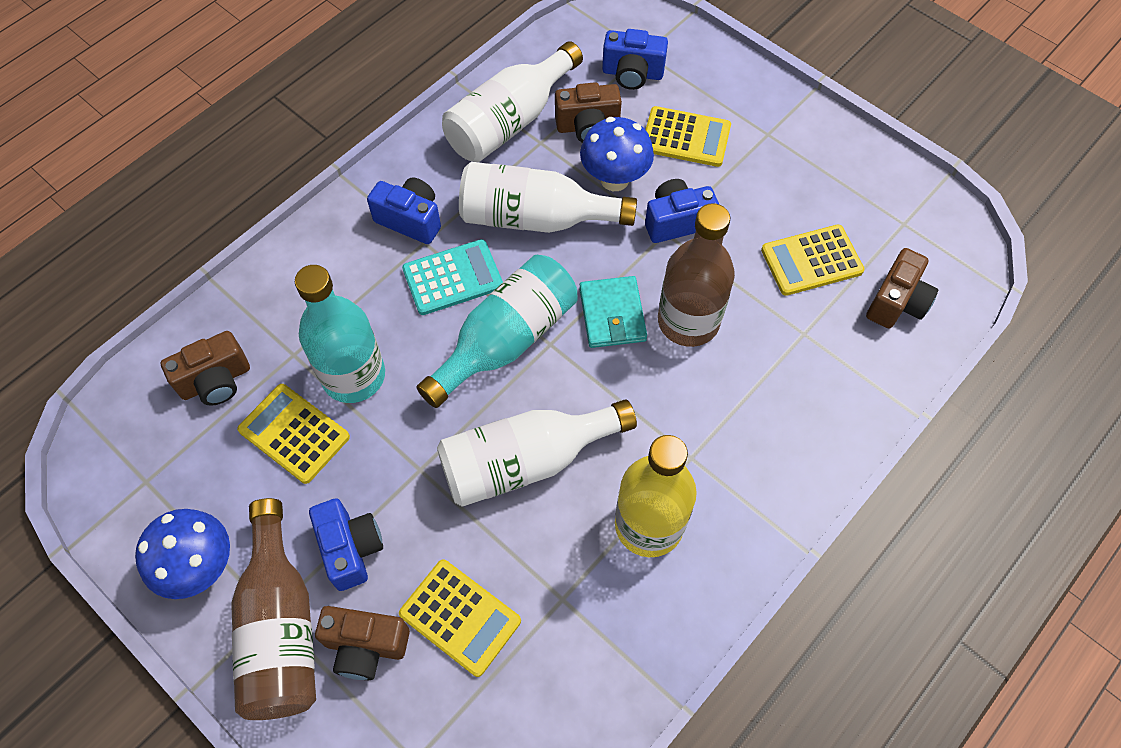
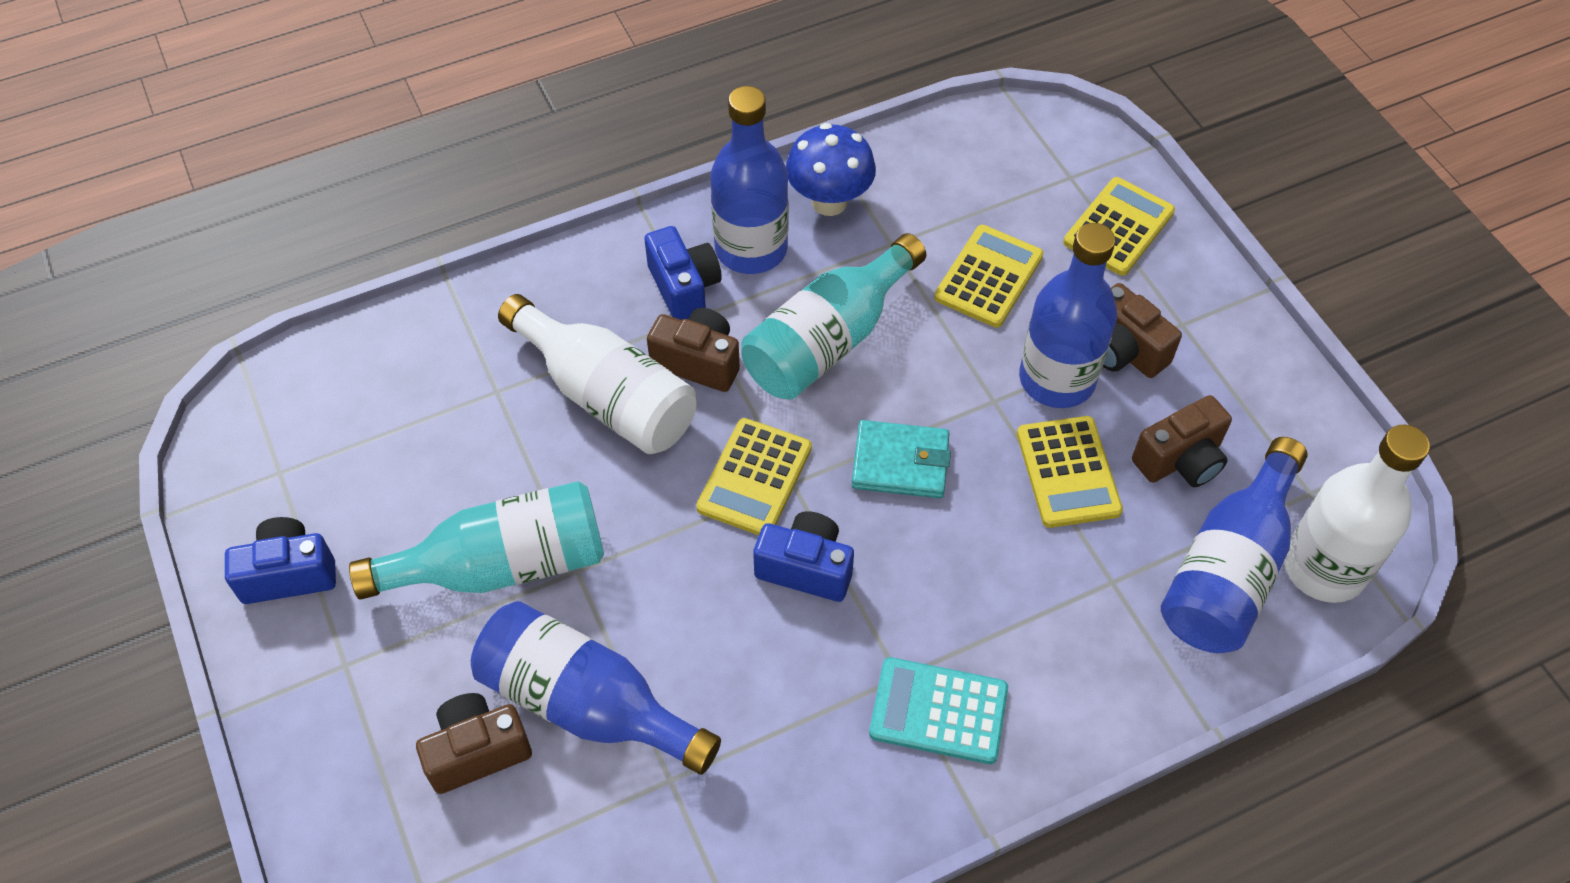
blue bottle: none = 0 -> [471,601,721,775] [710,86,789,274] [1019,223,1117,408] [1161,437,1307,653] = 4
blue camera: [309,498,383,591] [367,177,441,244] [602,29,668,90] [645,179,719,243] = 4 -> [225,517,336,604] [644,226,722,320] [753,511,854,602] = 3
blue mushroom: [135,509,230,599] [580,117,654,191] = 2 -> [786,123,876,216] = 1
brown bottle: [231,498,316,720] [658,203,735,347] = 2 -> none = 0
white bottle: [437,399,637,507] [442,41,583,162] [459,162,637,233] = 3 -> [498,294,697,454] [1284,424,1430,603] = 2
yellow bottle: [615,435,697,557] = 1 -> none = 0

